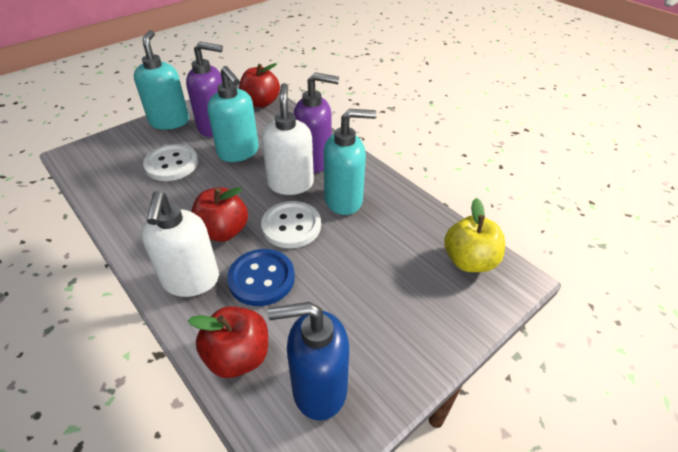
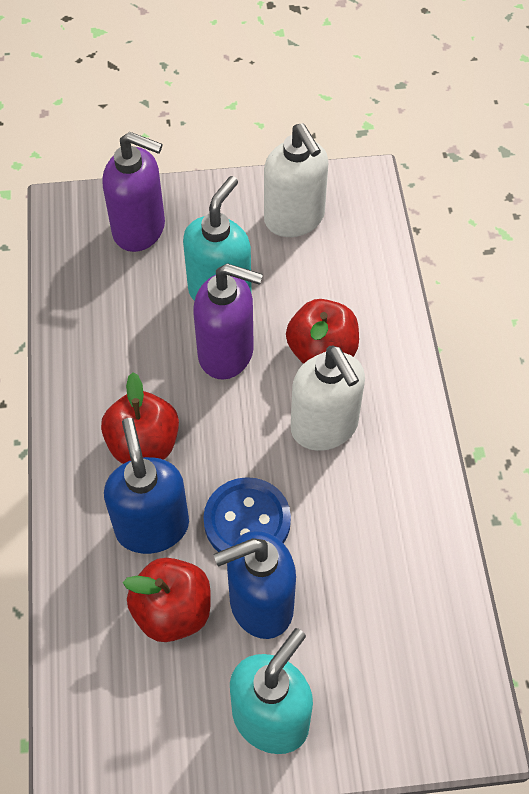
blue soap dispenser: [268,302,349,421] = 1 -> [104,418,189,554] [213,530,296,639] = 2
turquoise soap dispenser: [134,30,189,130] [207,66,259,162] [323,109,376,215] = 3 -> [183,176,252,301] [230,628,313,754] = 2
white button: [143,144,198,181] [261,201,321,248] = 2 -> none = 0
yellow apple: [444,198,505,272] = 1 -> none = 0

